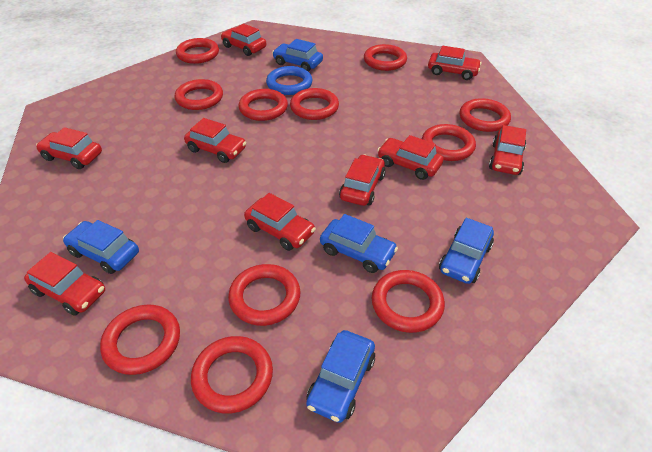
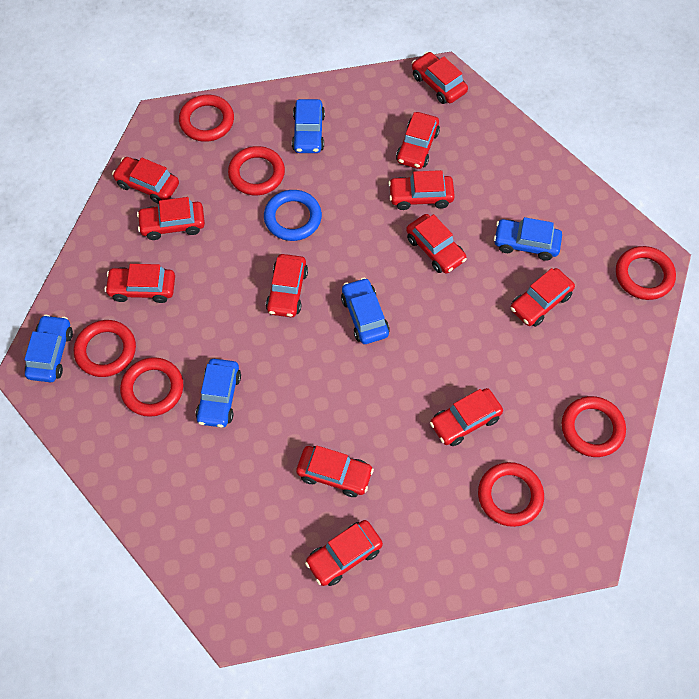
red car: [24,252,105,316] [36,127,102,169] [184,118,246,163] [221,24,266,56] [244,193,316,251] [339,154,386,206] [377,135,444,180] [428,46,482,80] [489,125,526,175] = 9 -> [105,264,175,303] [112,157,179,204] [137,197,205,240] [266,254,308,317] [296,445,374,497] [305,520,383,586] [388,170,455,210] [396,112,440,169] [406,214,467,274] [412,52,468,104] [430,388,503,446] [510,268,575,327] = 12
red ring: [100,304,180,375] [175,79,223,110] [176,38,219,64] [191,336,273,414] [228,264,300,326] [239,89,288,121] [290,88,339,120] [364,44,407,71] [372,270,445,333] [422,124,476,161] [460,98,511,132] = 11 -> [74,320,136,377] [120,357,183,417] [179,95,234,142] [228,146,285,195] [478,462,544,527] [562,396,626,457] [616,246,676,300] = 7

